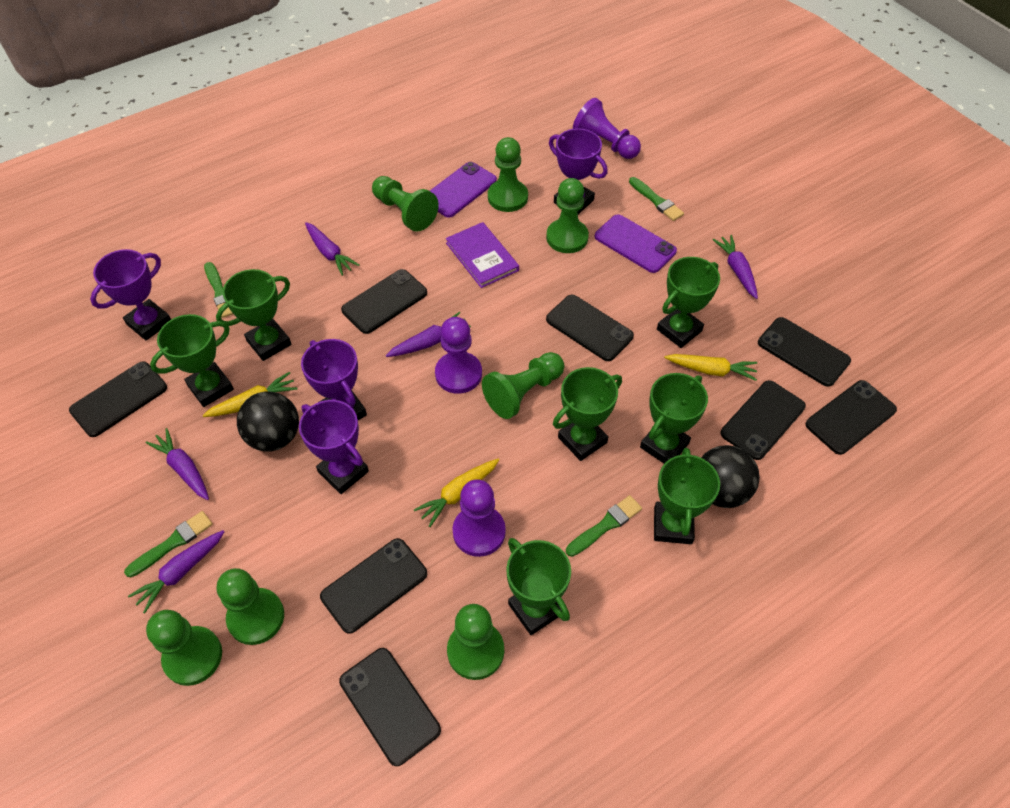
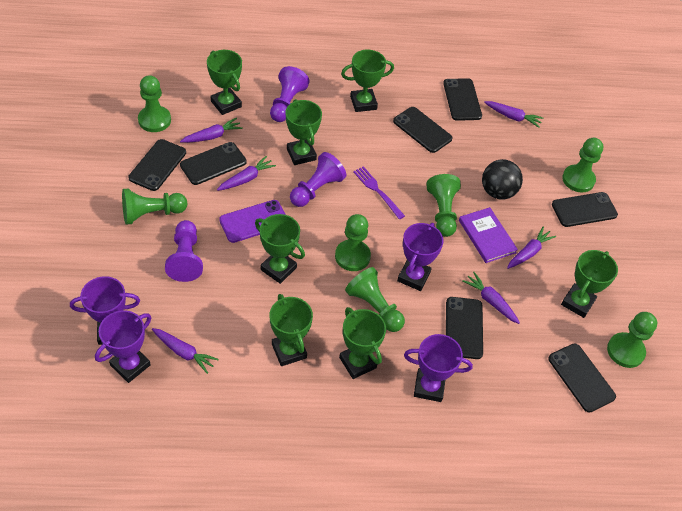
black ball: [237,392,299,452] [701,445,760,508] = 2 -> [482,159,523,200] = 1
black phone: [69,361,167,437] [320,538,427,634] [339,648,441,766] [341,269,427,334] [546,295,634,361] [721,380,806,460] [758,317,851,387] [805,380,897,455] = 8 -> [128,139,186,191] [180,142,247,185] [393,107,453,153] [443,78,482,121] [446,297,483,359] [548,343,616,412] [552,192,618,227] = 7
green brush: [124,511,213,577] [204,262,233,318] [566,495,642,557] [629,177,684,221] = 4 -> none = 0
purple carrot: [128,530,224,613] [146,428,209,500] [305,222,359,276] [386,312,471,357] [713,235,758,299] = 5 -> [152,328,219,374] [180,118,243,143] [217,156,276,191] [462,272,520,324] [484,101,543,128] [507,227,556,269] = 6
purple fork: none = 0 -> [353,166,405,219] = 1
purple phone: [430,162,497,218] [595,214,677,273] = 2 -> [219,200,286,243] = 1
yellow carrot: [203,372,298,417] [414,459,499,527] [664,354,757,381] = 3 -> none = 0

